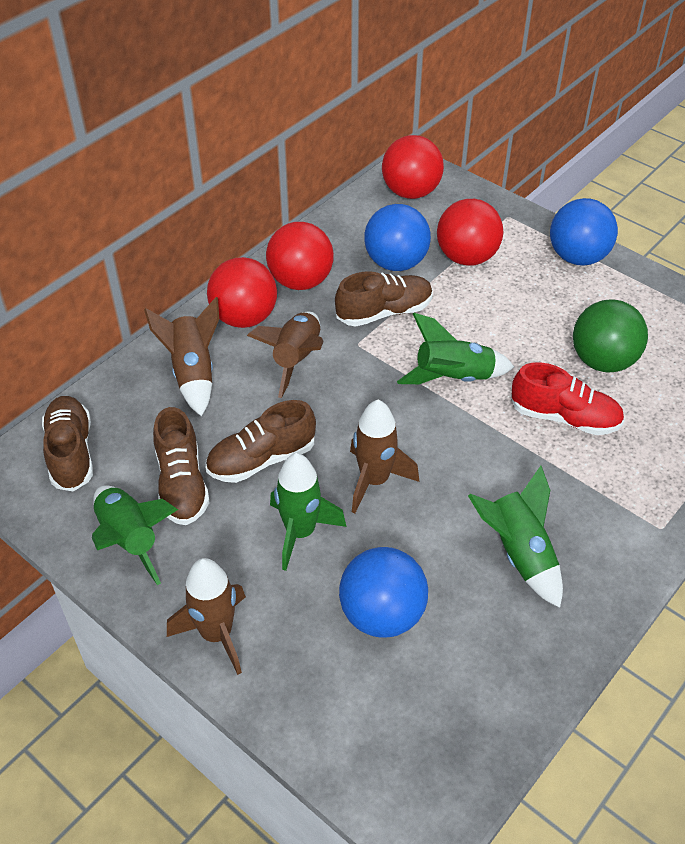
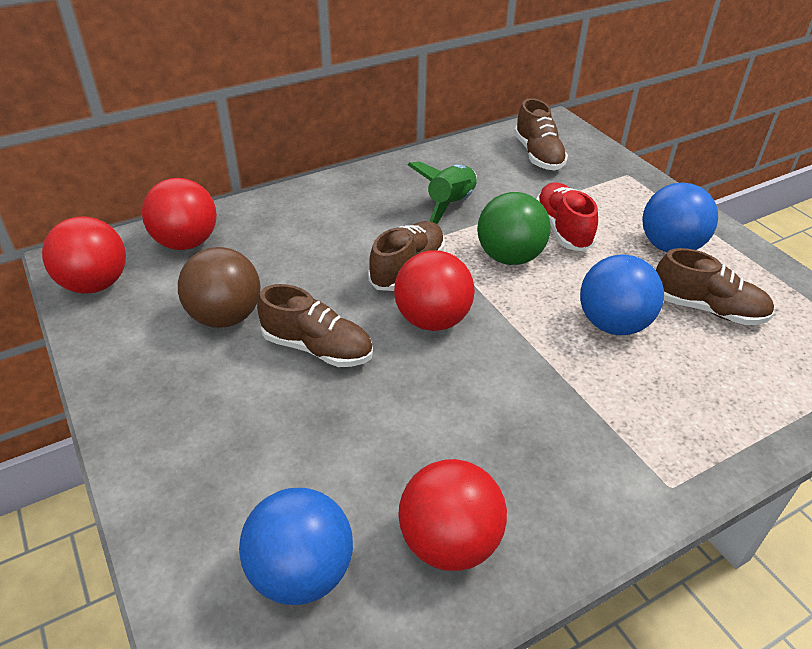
brown ball: none = 0 -> [178,247,260,328] = 1
brown rocket: [144,297,219,416] [167,558,246,675] [247,311,324,398] [350,400,419,513] = 4 -> none = 0
green rocket: [92,485,178,585] [270,453,346,571] [397,313,514,384] [468,466,563,608] = 4 -> [408,162,477,224] = 1

